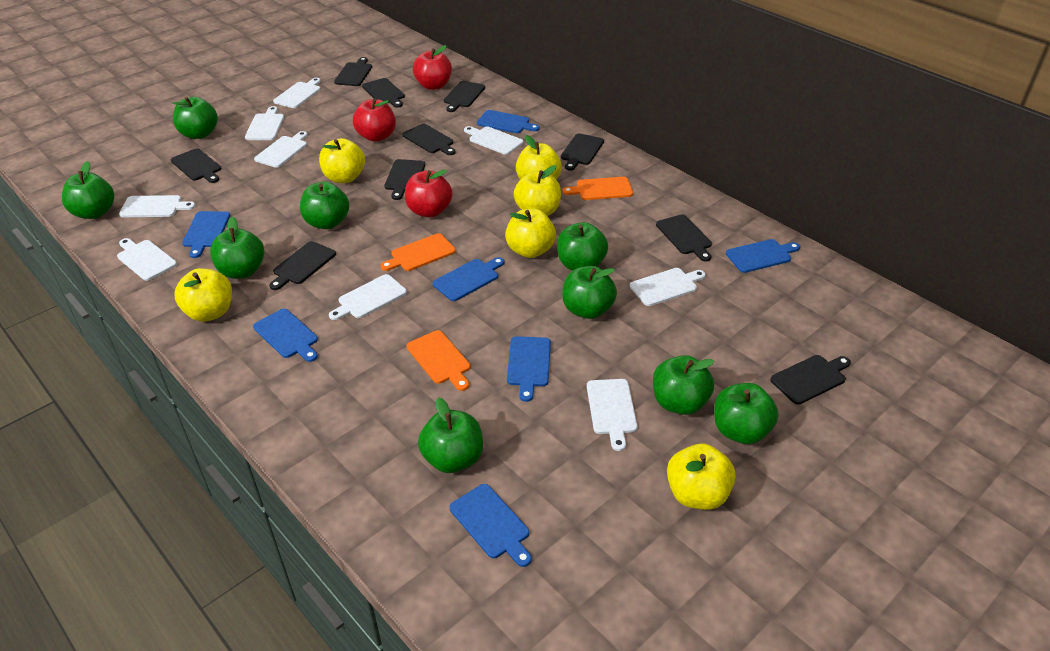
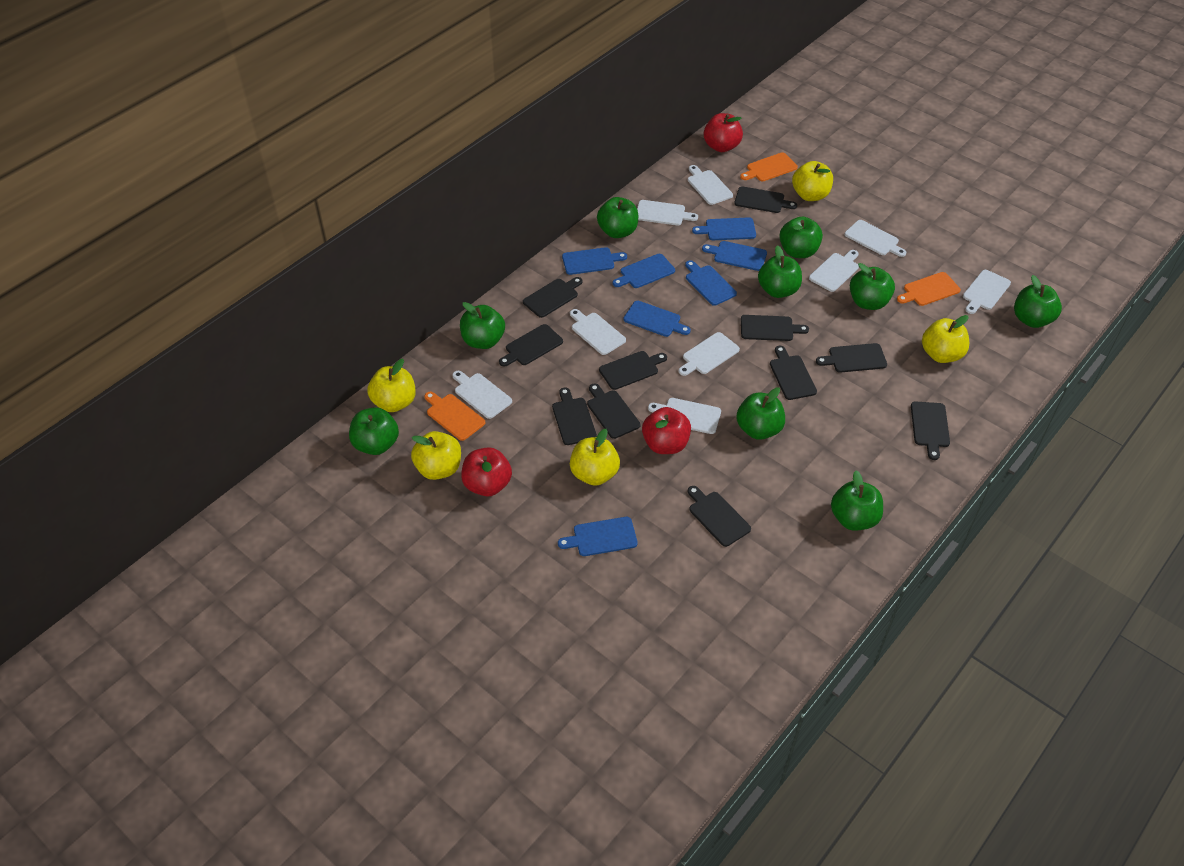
black cutting board: [171,148,221,183] [269,241,336,290] [334,57,372,86] [362,78,405,108] [384,159,425,200] [403,124,456,155] [444,81,485,112] [561,133,604,171] [656,215,712,261] [770,355,851,404] = 10 -> [499,324,563,367] [523,277,583,318] [552,387,597,445] [587,384,640,439] [599,351,667,390] [688,486,751,547] [734,186,797,213] [741,315,809,341] [770,346,817,400] [816,343,887,373] [911,401,950,460] = 11
yellow apple: [174,268,232,322] [319,138,365,183] [505,209,556,258] [514,165,561,216] [516,135,562,180] [667,444,736,510] = 6 -> [367,359,416,412] [411,431,461,480] [570,429,620,486] [792,161,833,201] [922,315,969,363] = 5

